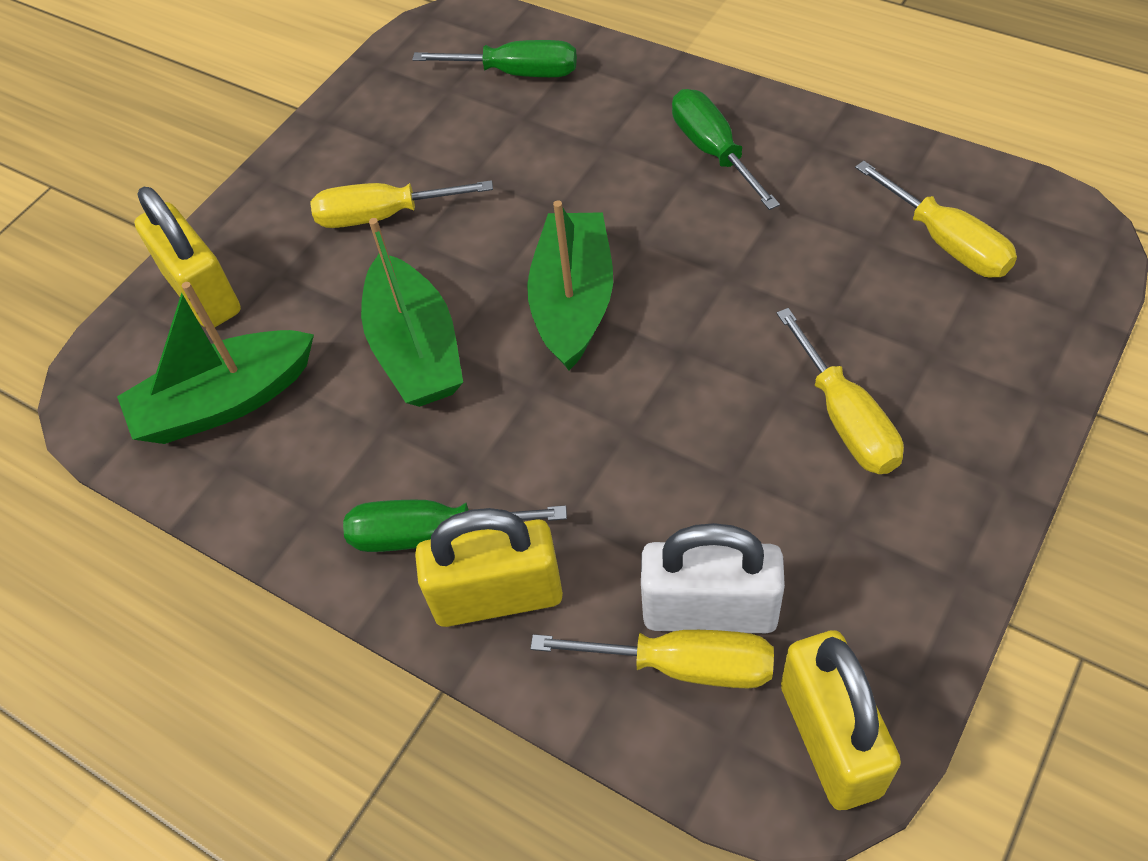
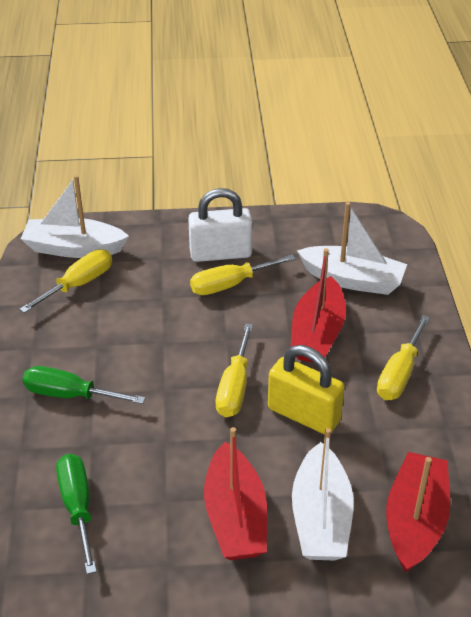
green boat: [117,282,314,444] [361,218,463,407] [527,200,613,370] = 3 -> none = 0
green screwdriver: [343,500,567,552] [412,40,577,77] [672,89,780,210] = 3 -> [22,366,146,404] [56,454,97,574] = 2
red boat: none = 0 -> [204,427,267,560] [291,248,346,363] [386,452,450,573] = 3
white boat: none = 0 -> [21,175,129,258] [292,428,353,561] [297,202,407,295] = 3
yellow padlock: [134,187,241,327] [415,508,563,627] [781,630,901,810] = 3 -> [268,345,345,435] = 1

